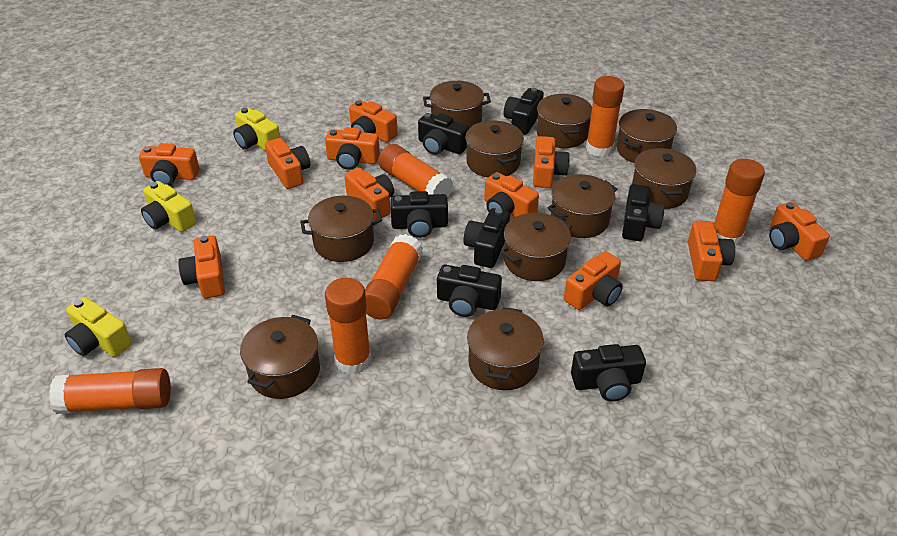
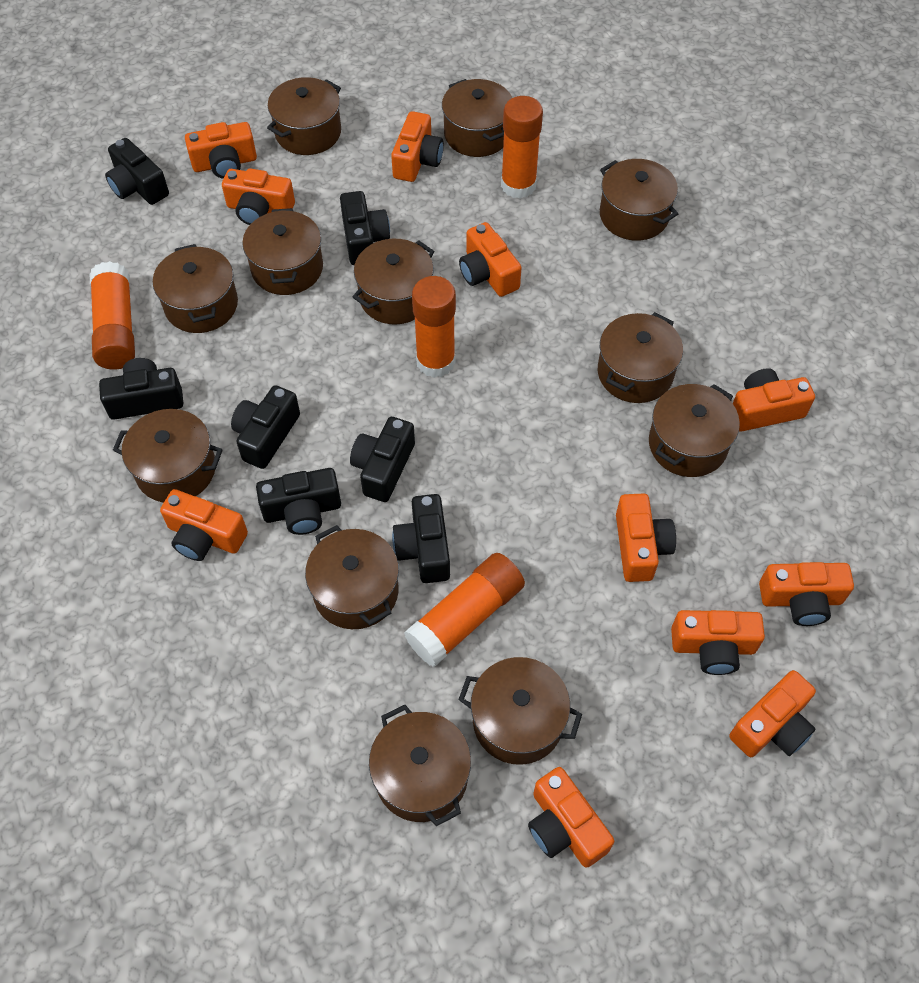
brown pot: [240,315,320,399] [300,196,382,262] [423,81,491,128] [465,120,524,177] [467,307,544,390] [500,213,572,281] [536,94,592,148] [547,174,617,238] [617,109,677,163] [632,148,696,209] = 10 -> [113,409,223,503] [153,244,238,333] [242,208,323,295] [267,77,341,155] [305,525,399,629] [353,239,434,324] [369,705,471,826] [442,79,512,157] [458,657,582,765] [598,312,683,403] [600,159,678,241] [649,384,740,477] = 12
orange glue stick: [49,368,171,414] [325,278,371,374] [365,234,423,320] [378,144,453,198] [586,76,625,157] [714,159,765,246] = 6 -> [90,261,135,370] [404,553,525,667] [412,276,456,378] [501,96,543,199] = 4
yellow camera: [65,297,132,357] [141,181,196,232] [233,107,280,151] = 3 -> none = 0

